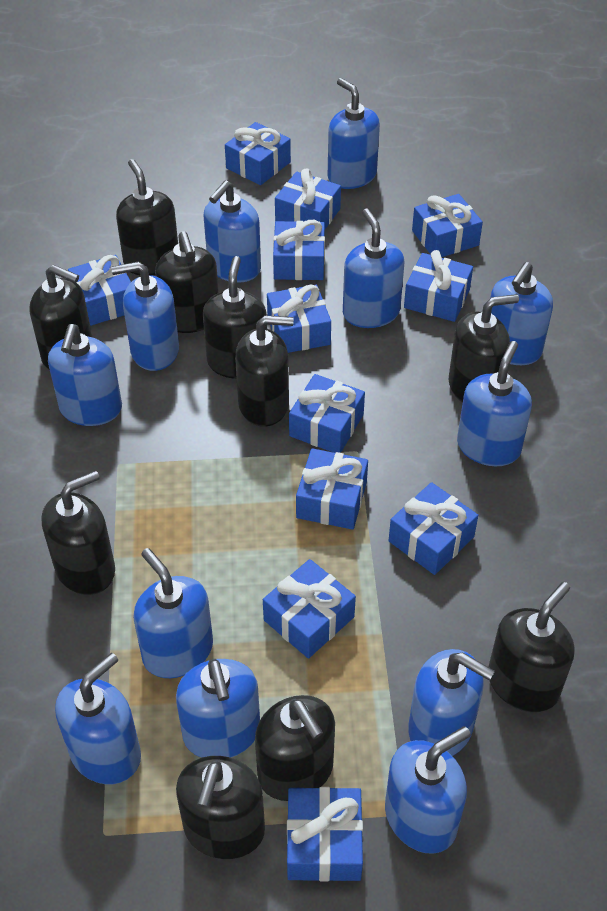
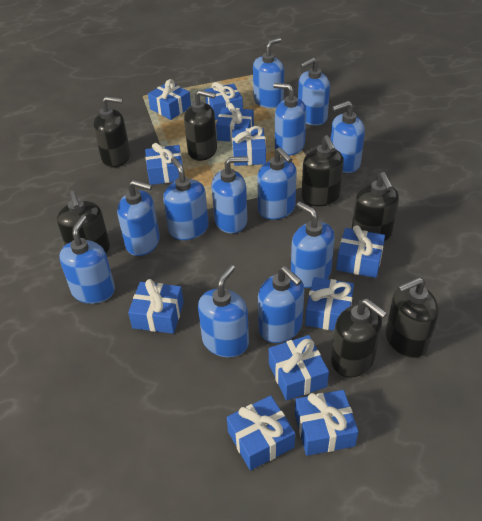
black soap dispenser: [29,265,93,370] [42,471,115,595] [116,159,178,275] [155,231,219,333] [176,756,265,859] [203,256,267,379] [235,316,294,427] [255,695,335,801] [449,294,519,403] [489,582,575,712] = 10 -> [57,191,110,254] [93,96,130,167] [184,90,217,161] [301,135,344,206] [331,298,387,377] [351,172,399,242] [386,277,439,358] = 7
blue gift: [68,255,131,326] [225,122,291,185] [263,559,356,659] [267,284,331,353] [273,220,325,280] [275,168,341,230] [287,787,363,882] [289,374,365,453] [296,448,368,530] [389,482,478,575] [404,250,473,322] [412,194,483,257] = 12 -> [128,279,184,334] [145,143,183,185] [148,79,191,120] [205,82,243,120] [216,103,254,142] [227,395,295,470] [232,126,266,166] [269,335,329,401] [295,390,358,456] [305,277,354,330] [336,225,385,278] = 11

